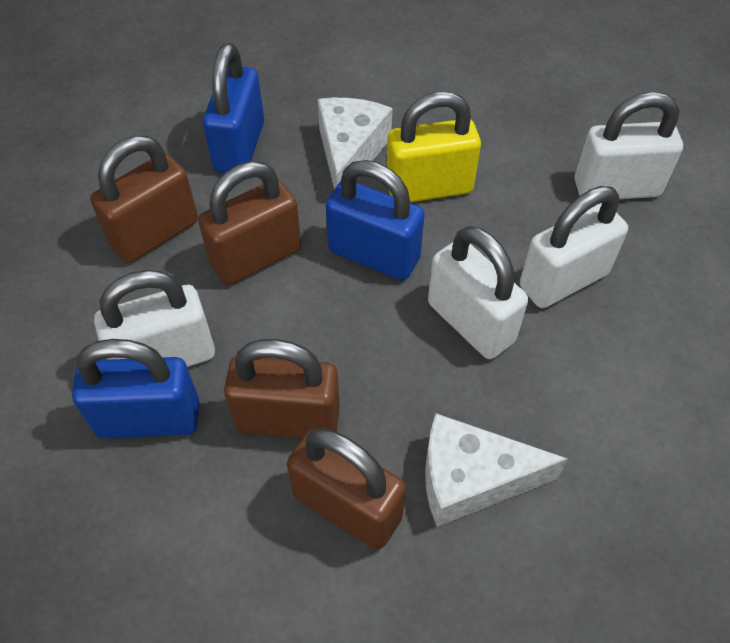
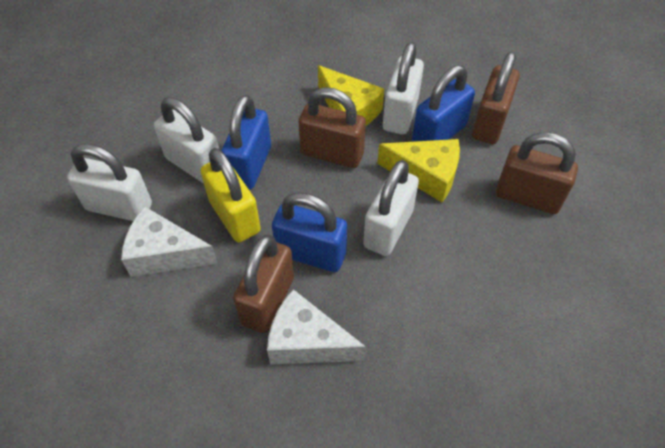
yellow cheese: none = 0 -> [318,65,384,125] [377,139,460,203] = 2

